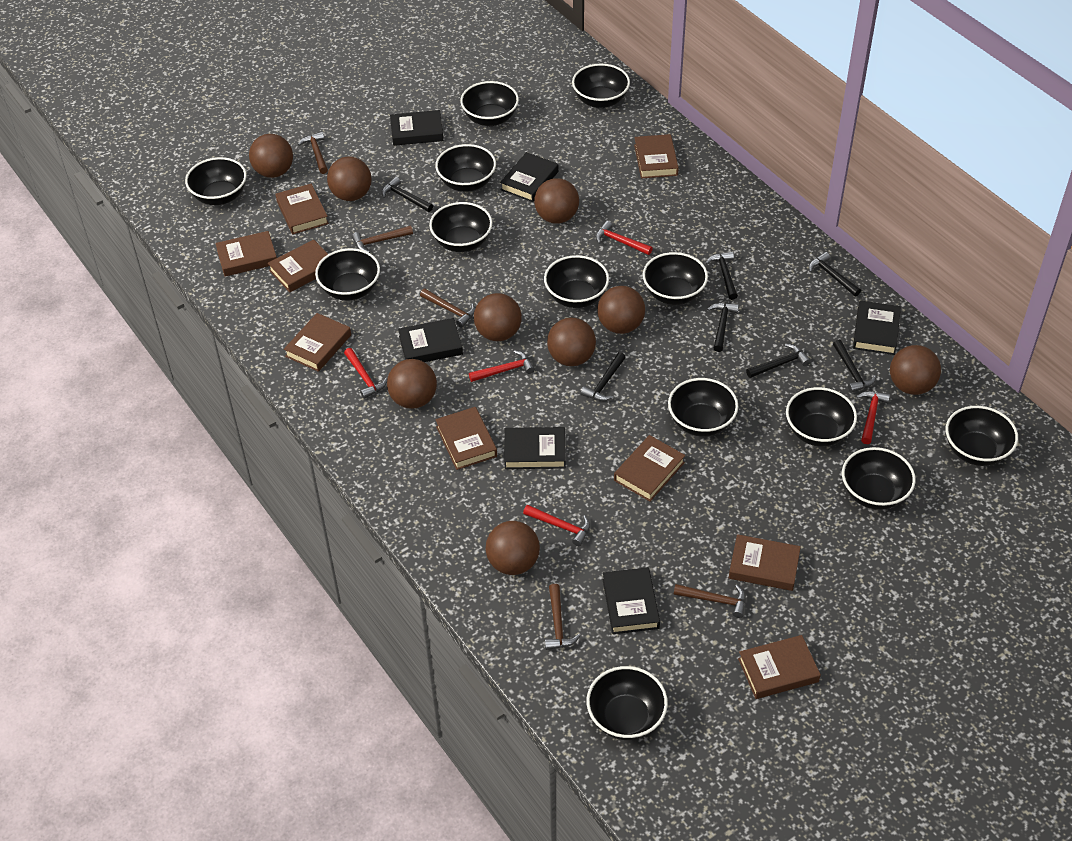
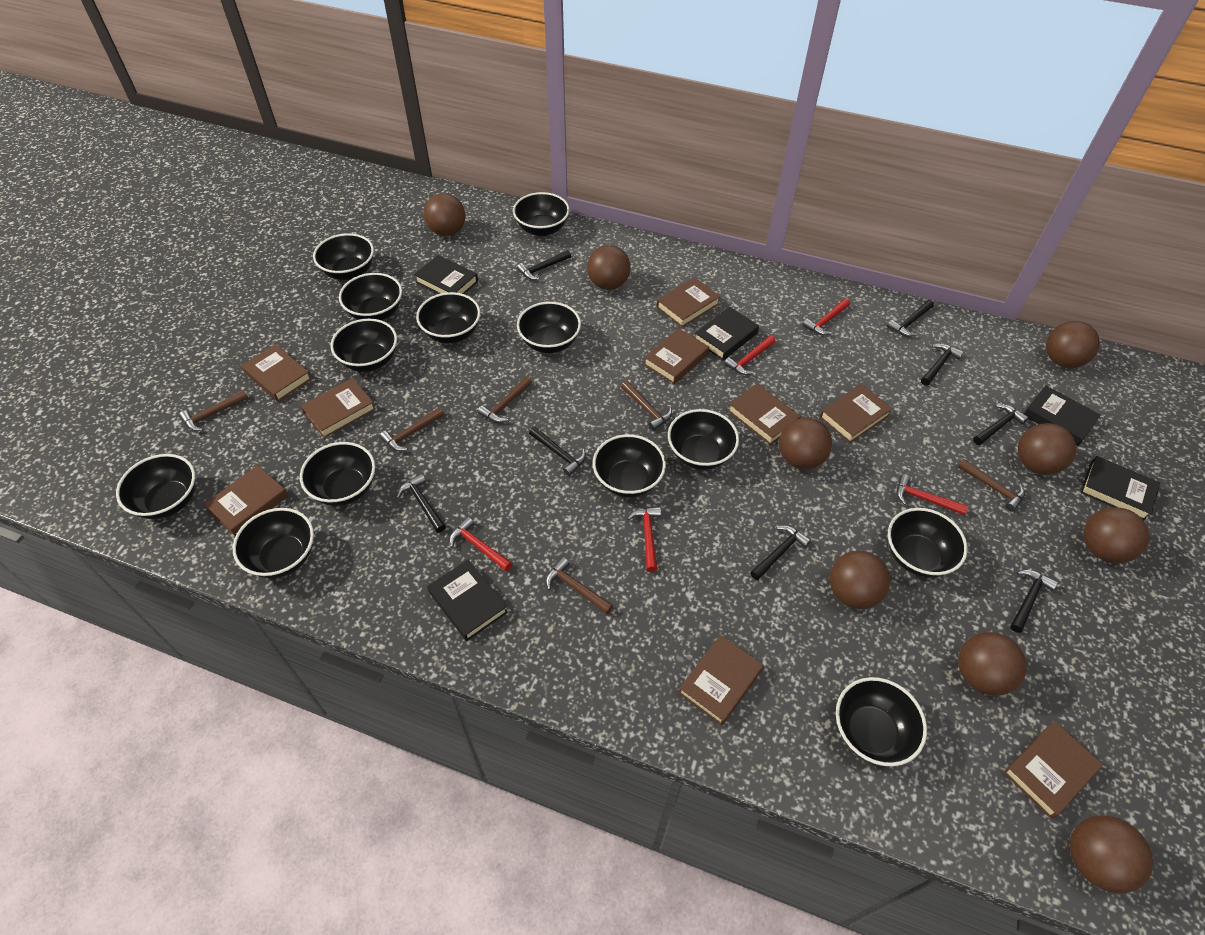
black book: [390,110,444,146] [398,318,463,362] [500,152,558,202] [504,427,566,469] [603,567,660,634] [853,301,901,355] = 6 -> [414,255,478,294] [427,560,508,641] [695,307,759,360] [1024,385,1101,446] [1080,456,1160,521] = 5
black hammer: [382,177,433,212] [581,352,626,401] [706,251,738,300] [707,303,739,352] [746,344,811,378] [809,252,861,296] [833,340,876,393] = 7 -> [396,473,446,533] [517,250,571,280] [529,427,586,476] [750,525,811,580] [887,300,934,337] [921,343,964,386] [973,404,1029,445] [1010,570,1058,633] = 8
brown hammer: [298,132,328,174] [352,226,413,253] [420,289,475,328] [545,584,580,650] [674,584,746,618] = 5 -> [179,390,248,431] [380,407,444,451] [477,377,532,423] [546,557,613,614] [621,381,672,431] [958,459,1025,512] = 6

